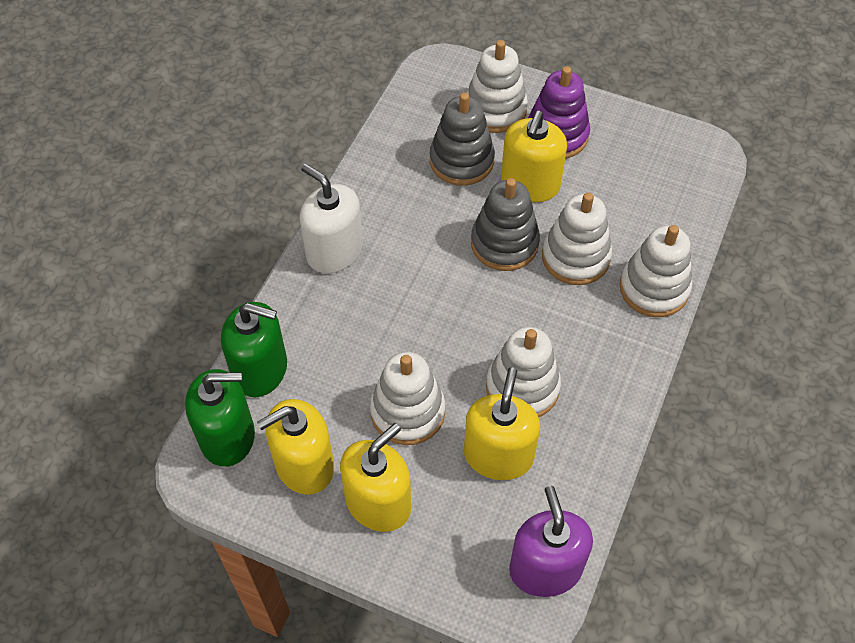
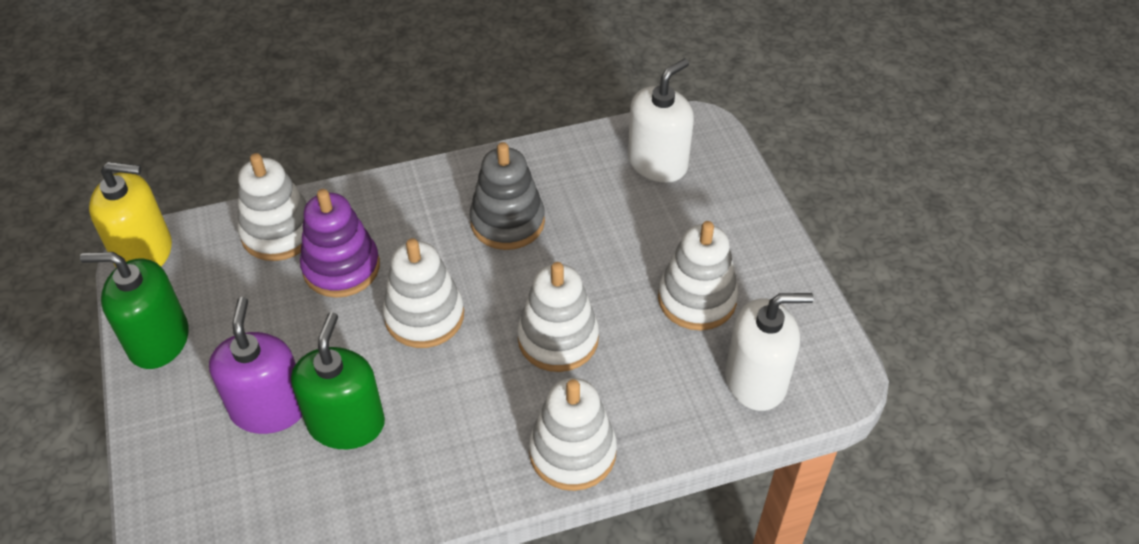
grey stacking toy: [430,92,495,186] [471,178,540,271] = 2 -> [470,142,545,250] = 1
white soap dispenser: [300,164,363,273] = 1 -> [628,59,694,183] [725,293,814,411] = 2
yellow soap dispenser: [257,399,334,495] [340,423,411,532] [464,367,540,480] [501,111,567,202] = 4 -> [89,162,172,268] = 1

